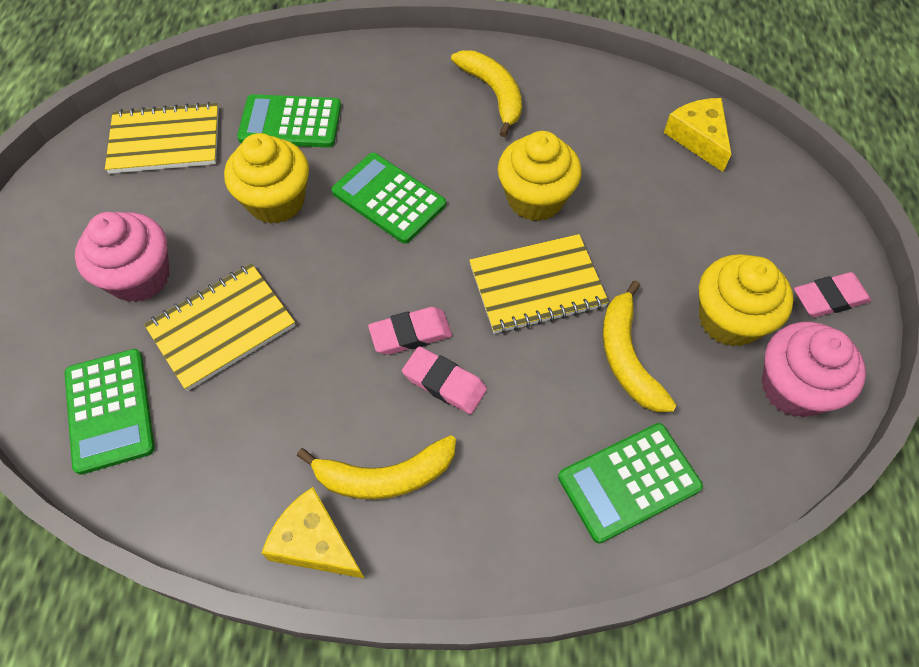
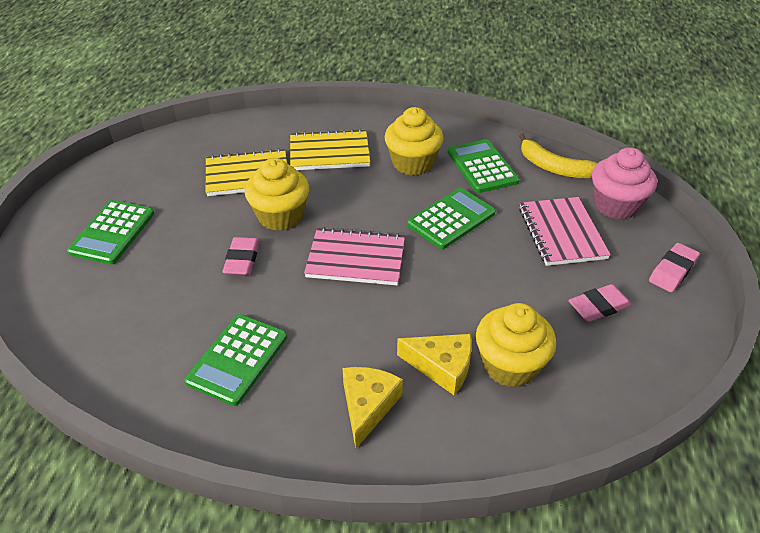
pink cupcake: [75,212,169,302] [762,322,866,417] = 2 -> [592,147,657,220] = 1
pink notebook: none = 0 -> [304,227,405,285] [519,197,611,266] = 2
yellow banana: [297,435,456,499] [451,50,522,137] [603,280,677,412] = 3 -> [519,133,598,178] = 1
yellow notebook: [105,102,219,174] [144,263,295,391] [469,234,609,334] = 3 -> [206,148,287,196] [290,129,370,170] = 2

